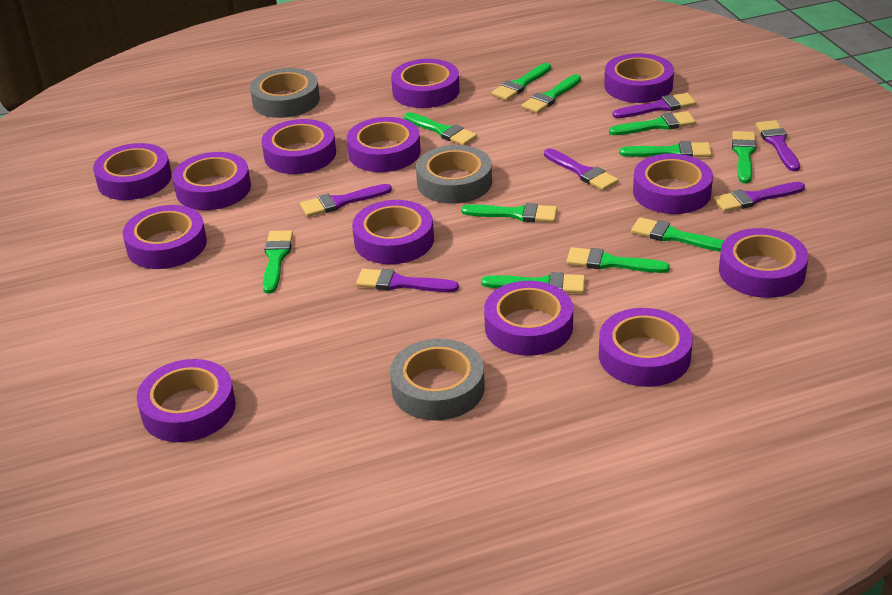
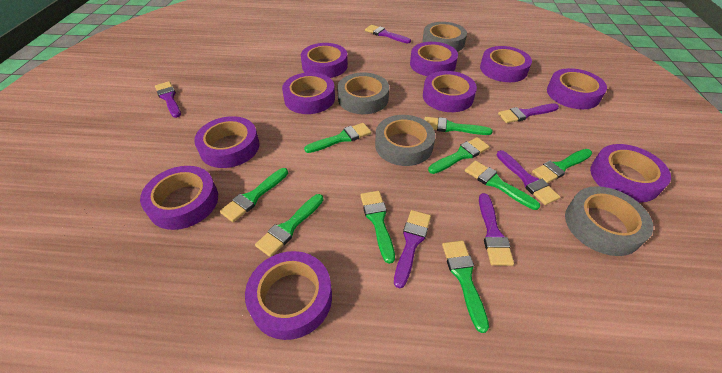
green brush: [263,230,293,293] [404,112,477,145] [461,203,557,222] [481,272,585,293] [491,63,551,100] [521,74,581,113] [566,247,670,273] [609,111,696,135] [619,141,712,157] [631,217,724,252] [732,131,756,183] = 11 -> [220,168,288,222] [255,194,324,257] [304,123,371,153] [360,191,395,264] [424,117,493,135] [428,137,490,174] [442,241,489,333] [465,161,540,210] [532,149,592,183] = 9
grey tape: [250,68,320,118] [390,339,485,420] [416,145,492,204] = 3 -> [337,72,389,114] [375,115,435,166] [422,22,467,52] [565,186,653,256] = 4
purple tape: [93,143,172,200] [123,205,207,269] [137,359,236,442] [173,152,251,210] [261,119,336,174] [347,117,421,172] [352,200,434,264] [391,59,460,108] [484,281,573,356] [599,308,693,387] [604,53,674,103] [633,153,713,214] [719,228,808,298] = 13 -> [140,166,218,230] [194,116,259,168] [245,251,332,340] [282,72,335,114] [301,43,348,78] [410,42,458,76] [423,71,477,112] [480,46,532,82] [547,68,607,109] [590,144,671,202] = 10

